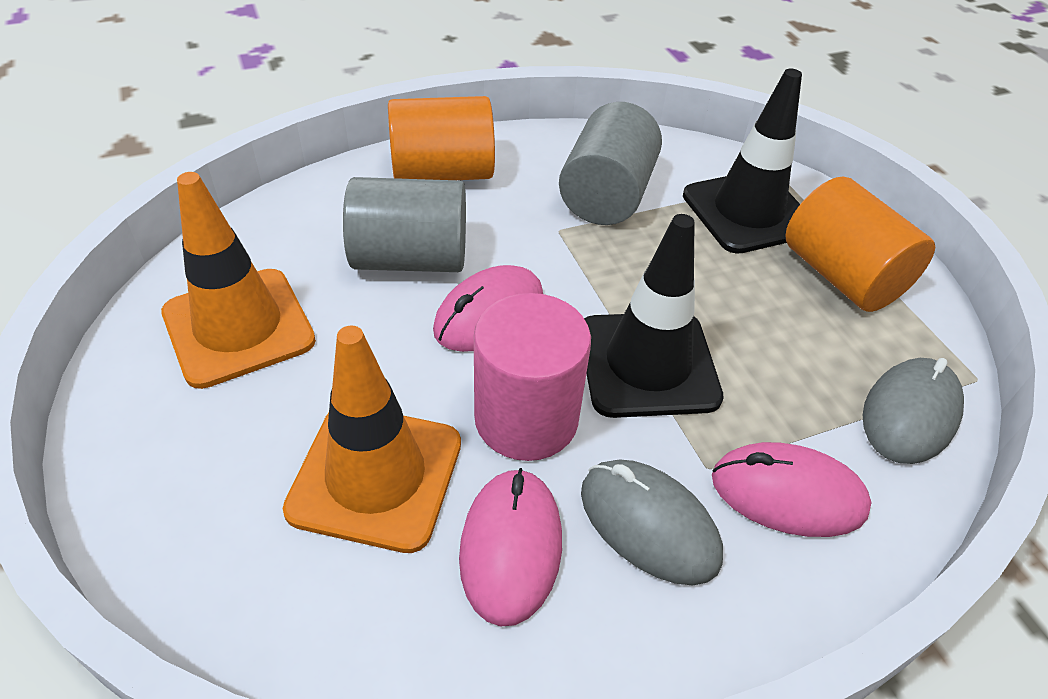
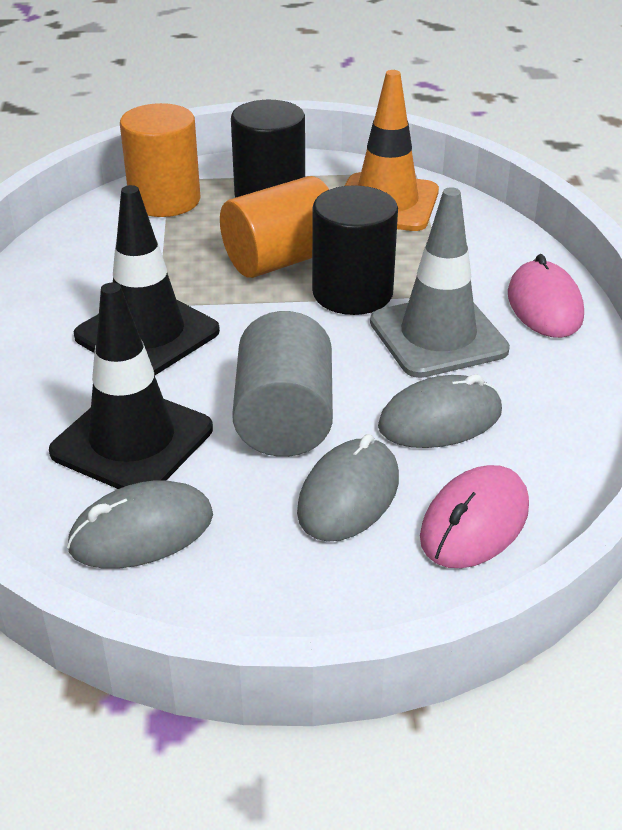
black cylinder: none = 0 -> [231,100,305,198] [312,185,398,315] = 2
grey cylinder: [343,177,466,272] [559,102,662,225] = 2 -> [232,311,333,457] = 1
grey mouse: [581,459,723,585] [863,358,964,464] = 2 -> [67,480,213,569] [297,434,399,542] [378,374,502,448] = 3
grey traffic cone: none = 0 -> [370,187,510,378] = 1
orange traffic cone: [161,172,316,389] [283,325,461,553] = 2 -> [345,70,439,231] = 1
pink cylinder: [474,293,591,461] = 1 -> none = 0
pink mouse: [433,265,543,352] [459,468,562,627] [712,442,872,537] = 3 -> [420,465,529,568] [508,254,584,338] = 2

